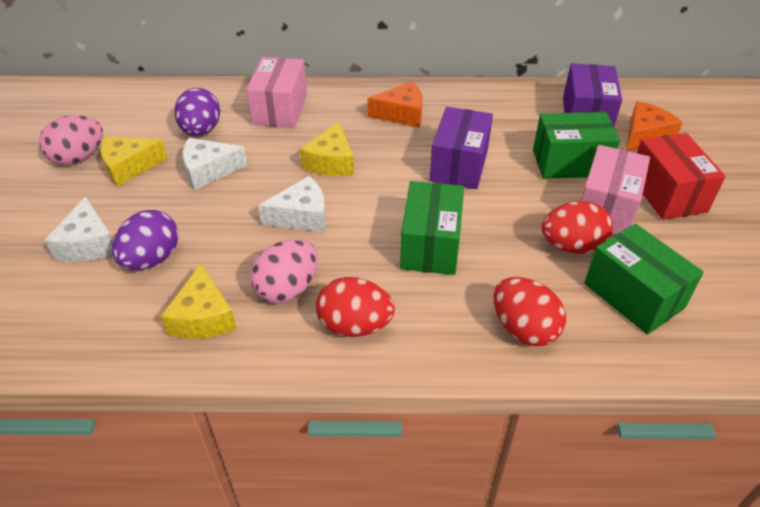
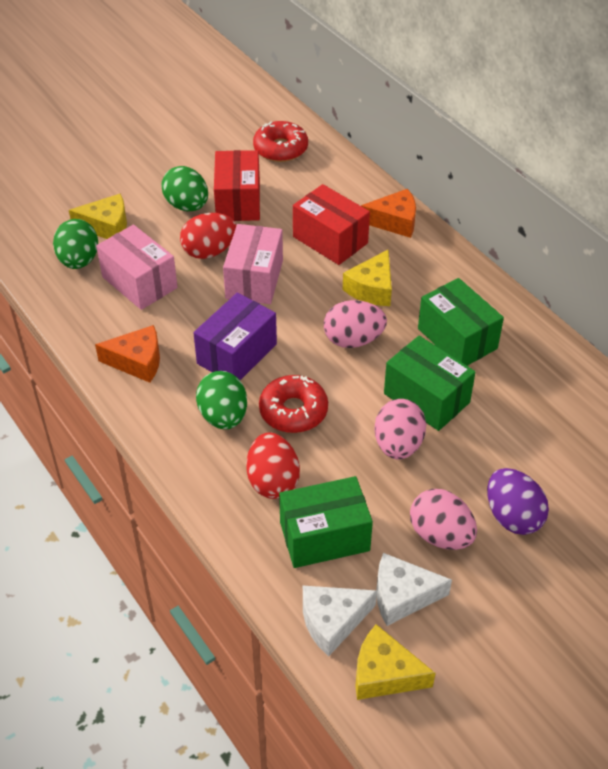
green egg: none = 0 -> [53,219,98,269] [161,166,208,211] [196,371,247,429] = 3
pink egg: [39,115,103,165] [250,239,318,303] = 2 -> [324,300,387,348] [374,399,426,460] [410,489,477,550] = 3
purple box: [430,107,493,189] [563,63,622,126] = 2 -> [193,293,277,380] = 1
purple egg: [112,210,178,270] [174,88,220,136] = 2 -> [487,468,549,535] = 1
red box: [637,133,726,220] = 1 -> [214,150,260,221] [293,184,370,265] = 2
red donut: none = 0 -> [253,121,308,162] [259,375,328,433] = 2
red egg: [316,277,395,337] [494,277,566,346] [541,201,613,254] = 3 -> [180,213,236,259] [246,432,300,499] = 2
white cheese: [44,196,113,262] [183,138,247,190] [258,176,326,232] = 3 -> [303,586,377,656] [376,553,452,626] = 2

